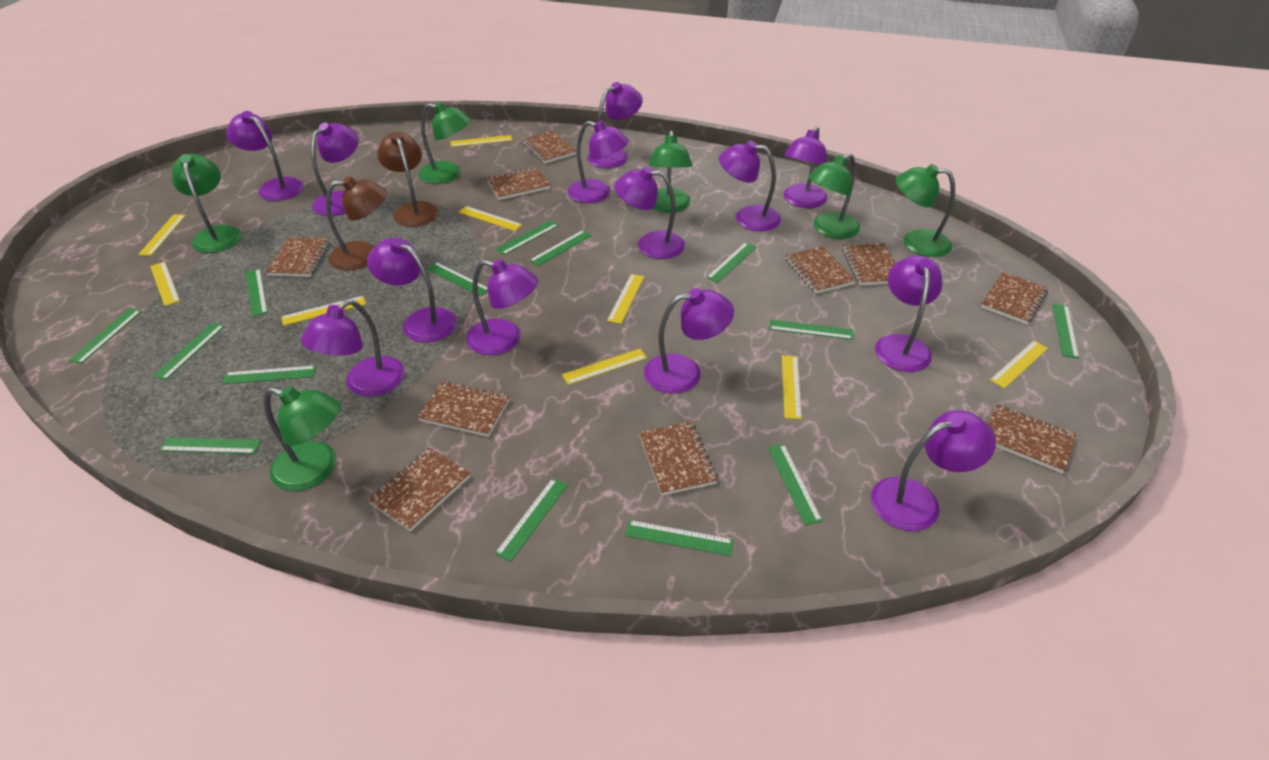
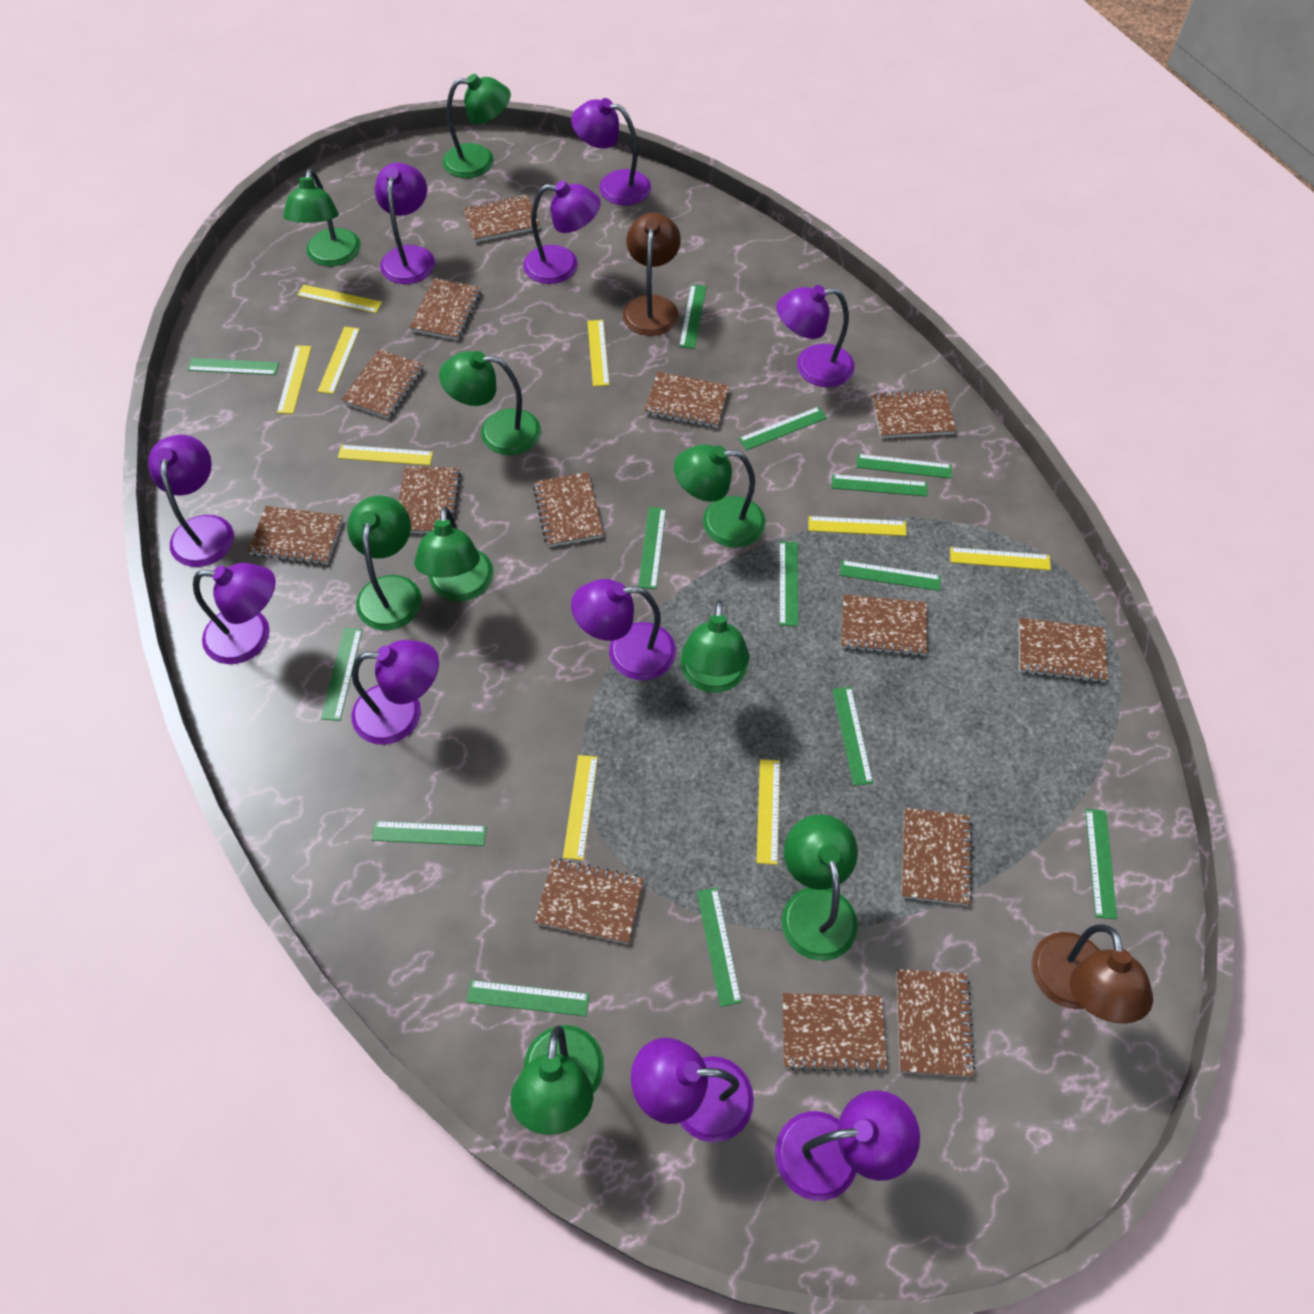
brown notebook: [266,237,330,277] [368,447,470,531] [418,381,510,437] [487,167,550,200] [521,131,576,163] [639,421,718,496] [785,246,856,294] [842,243,896,285] [981,272,1048,324] [988,404,1077,473] = 10 -> [248,506,343,565] [341,349,424,419] [398,467,461,533] [409,278,481,340] [463,194,540,242] [533,472,604,547] [535,858,644,944] [644,372,729,428] [782,993,887,1073] [841,595,927,656] [872,389,956,438] [896,969,975,1077] [901,808,973,906] [1019,618,1108,683] = 14
green lamp: [172,154,242,253] [264,386,341,491] [418,102,471,184] [648,130,692,213] [808,153,860,239] [896,164,955,257] = 6 -> [283,169,361,266] [347,495,422,630] [414,507,494,601] [439,351,541,455] [442,74,511,178] [511,1025,604,1135] [674,444,766,547] [680,600,750,693] [782,814,858,961] = 9
purple lamp: [226,111,303,201] [301,300,405,396] [311,122,359,216] [367,238,457,342] [466,259,538,355] [568,121,629,203] [587,82,643,168] [614,166,685,259] [644,288,734,394] [719,141,781,231] [784,126,827,208] [871,410,996,531] [875,255,942,372] = 13 -> [148,435,234,567] [193,563,276,664] [351,640,439,745] [375,163,435,284] [523,181,601,284] [571,98,651,205] [571,579,676,680] [631,1038,754,1142] [775,1090,920,1201] [776,285,855,387] = 10

